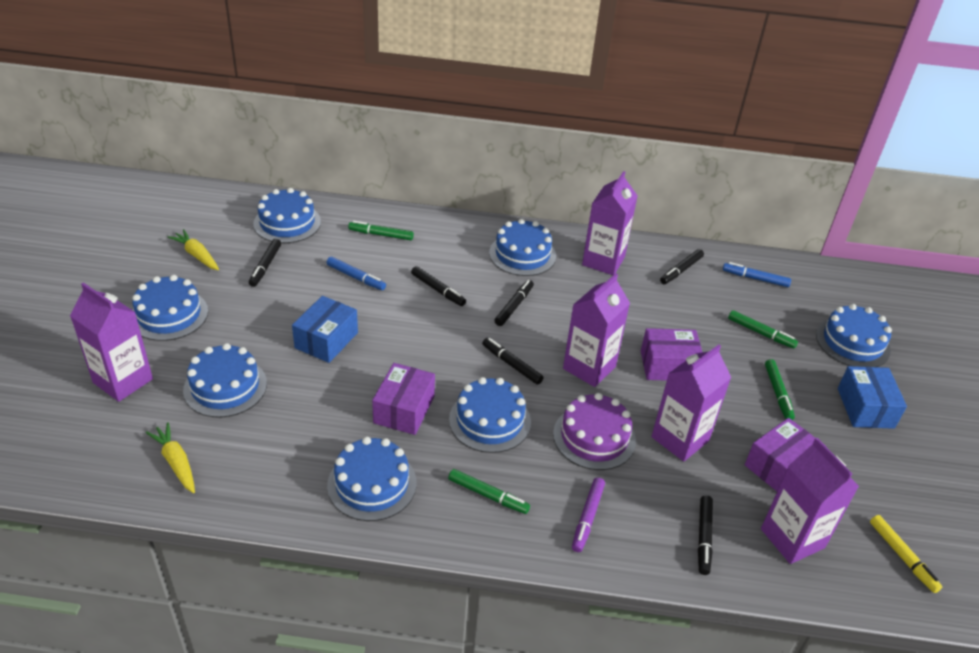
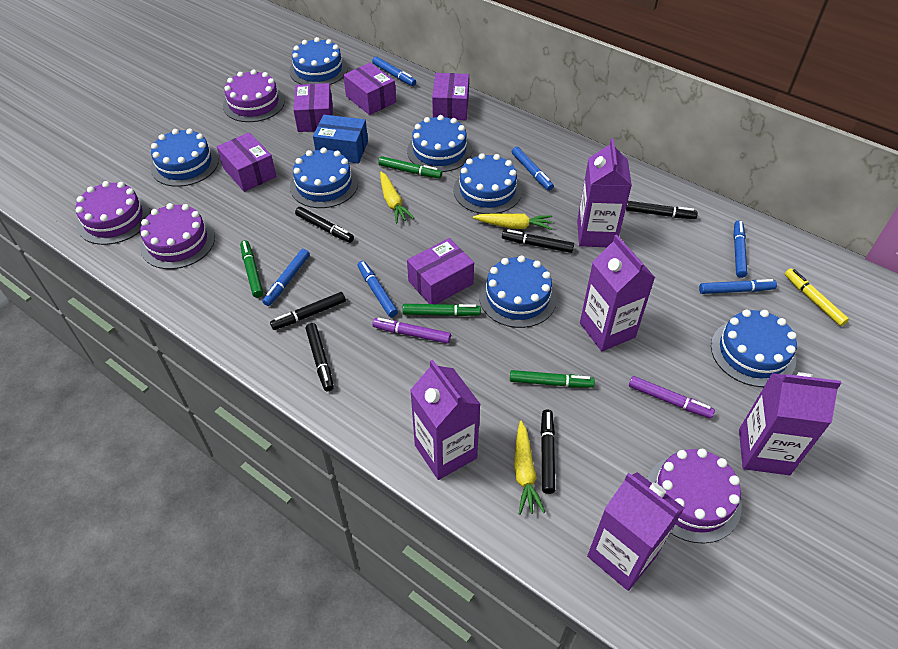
blue box: [292,296,358,363] [838,366,907,429] = 2 -> [313,115,368,163] = 1
blue marker: [326,257,386,290] [723,262,791,287] = 2 -> [263,249,310,306] [357,261,398,317] [372,56,416,86] [512,147,554,191] [699,279,777,294] [733,220,747,278] = 6
purple box: [372,363,435,435] [641,328,702,380] [745,418,826,491] = 3 -> [217,132,277,192] [293,83,333,132] [343,63,396,115] [407,238,474,304] [432,73,469,120] = 5
purple cake: [553,393,636,470] = 1 -> [75,181,150,245] [140,203,215,269] [223,70,285,122] [647,449,742,544] = 4
purple marker: [572,478,605,552] = 1 -> [372,318,451,344] [629,376,715,419] = 2
yellow carrot: [146,422,195,493] [168,229,219,270] = 2 -> [380,172,414,224] [473,213,552,230] [514,421,545,515] = 3

